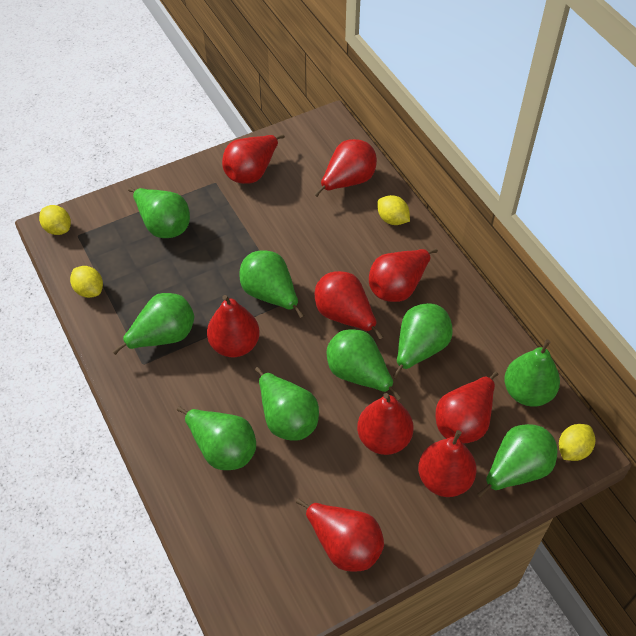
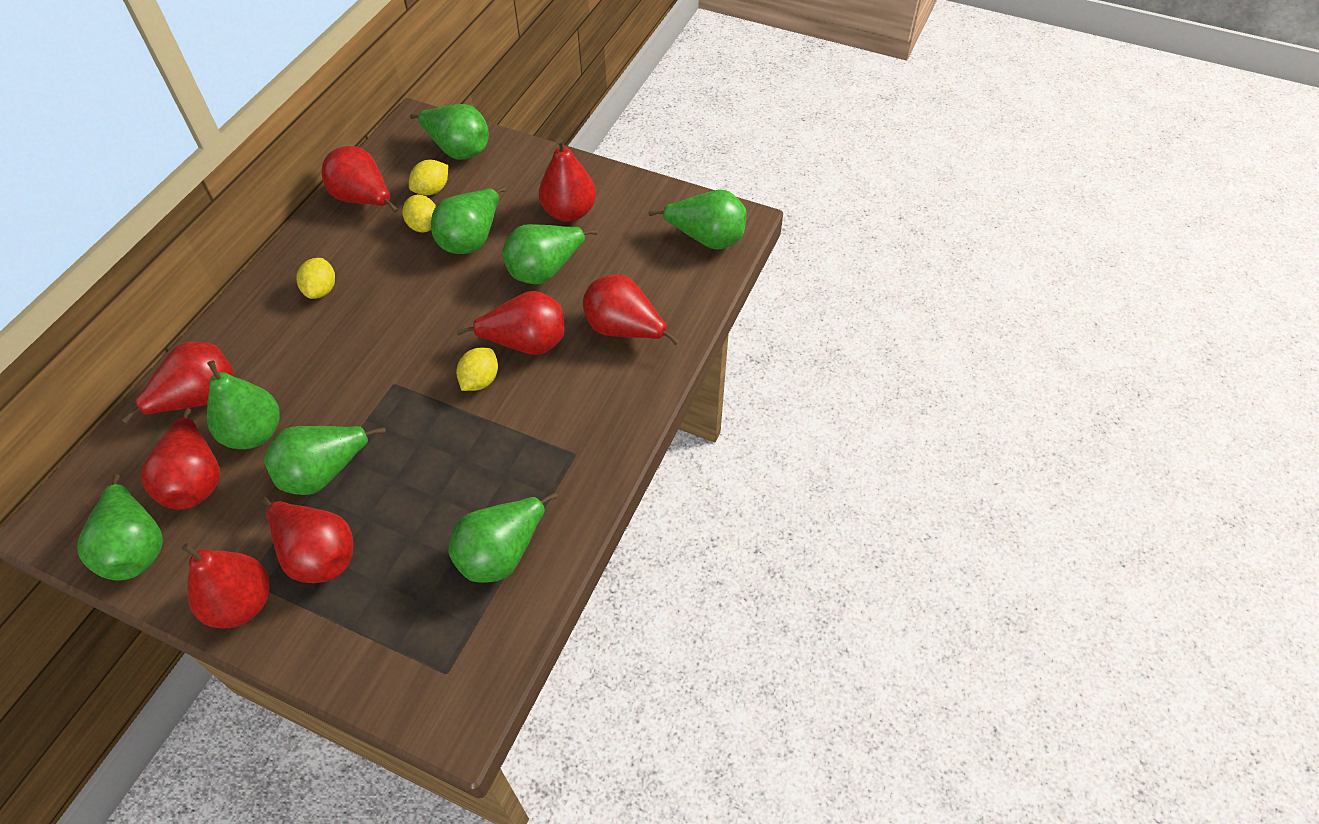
green pear: [112,293,194,355] [128,187,190,238] [177,406,256,470] [239,250,304,318] [255,367,319,441] [327,329,402,401] [392,303,453,379] [477,424,557,498] [504,339,560,407] = 9 -> [77,474,163,581] [207,361,280,449] [264,426,386,495] [410,104,489,160] [431,187,506,254] [448,492,558,582] [502,224,598,284] [648,190,747,250] = 8
red pear: [207,295,260,357] [222,134,285,184] [296,498,384,572] [314,139,377,197] [315,271,383,340] [357,393,414,455] [369,248,438,302] [418,430,477,497] [436,371,498,444] = 9 -> [122,342,234,423] [140,408,220,509] [181,543,270,629] [261,497,353,583] [322,146,398,213] [457,291,564,355] [539,138,596,222] [583,274,679,346] = 8

